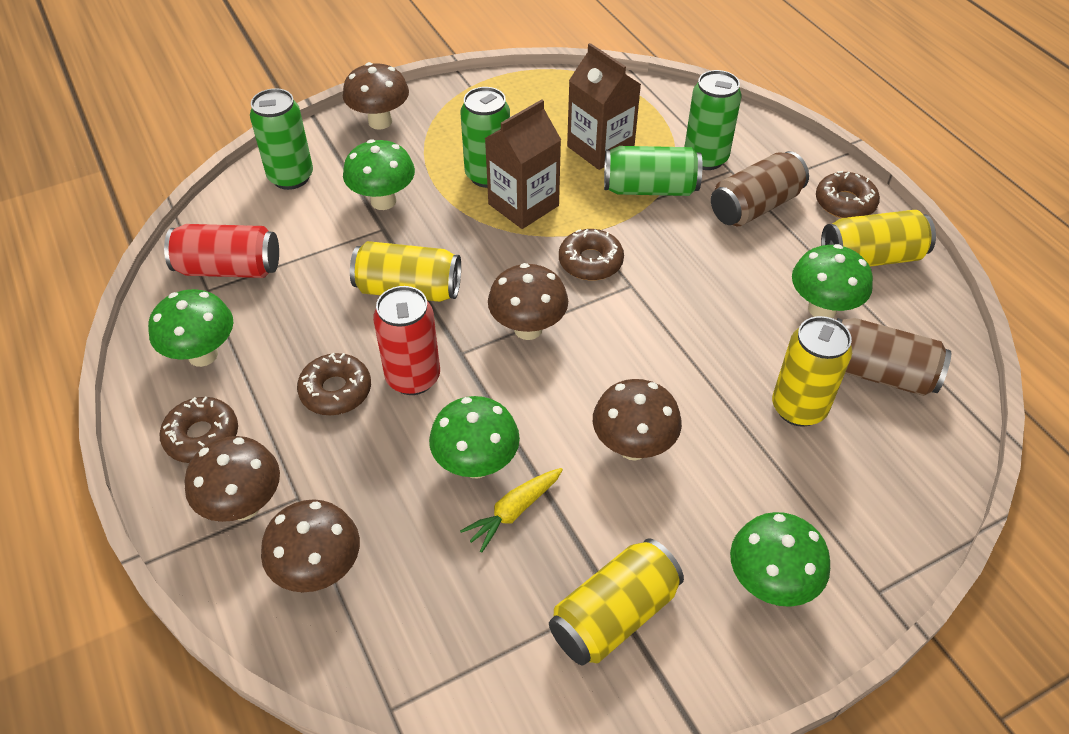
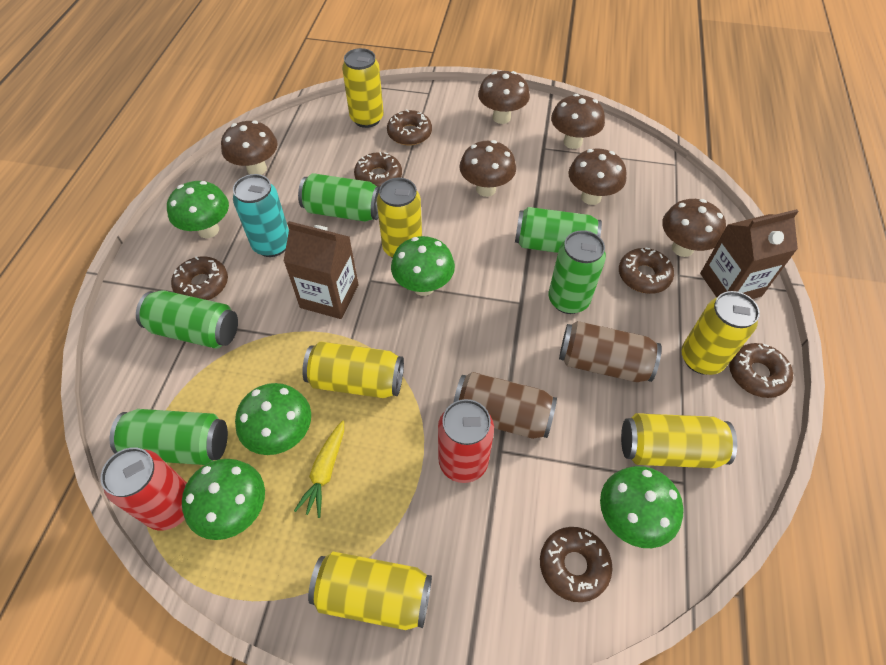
brown donut: [160,396,238,463] [297,352,371,415] [559,229,624,280] [816,171,880,218] = 4 -> [171,256,228,300] [354,152,402,186] [387,109,432,145] [540,527,613,602] [619,248,674,294] [729,343,793,398] = 6
brown mushroom: [184,436,280,522] [261,499,360,592] [343,62,409,130] [488,263,568,340] [593,379,682,460] = 5 -> [221,121,278,175] [459,140,516,197] [478,71,530,124] [551,94,605,149] [568,149,627,205] [662,199,726,257] = 6
green can: [250,88,313,190] [460,87,510,188] [604,146,703,196] [684,70,742,170] = 4 -> [110,409,228,465] [136,290,238,349] [298,173,380,222] [515,207,602,253] [548,230,606,314] = 5
turquoise can: none = 0 -> [233,174,289,257] = 1
yellow can: [350,241,461,302] [549,538,684,665] [772,316,852,427] [821,210,936,267] = 4 -> [302,342,404,398] [308,552,432,630] [342,48,384,128] [377,178,422,258] [621,413,737,468] [681,291,760,375] = 6

